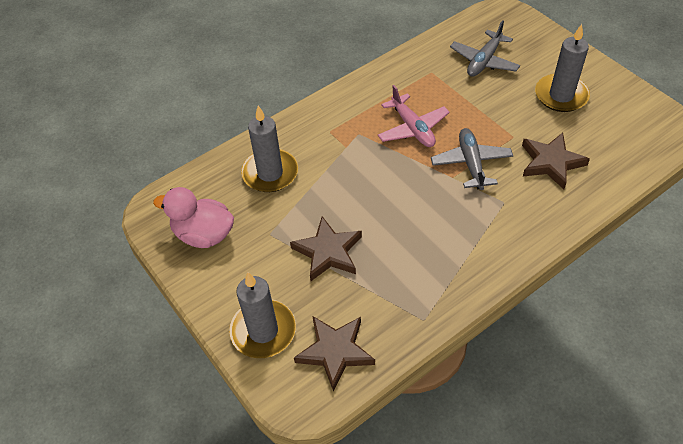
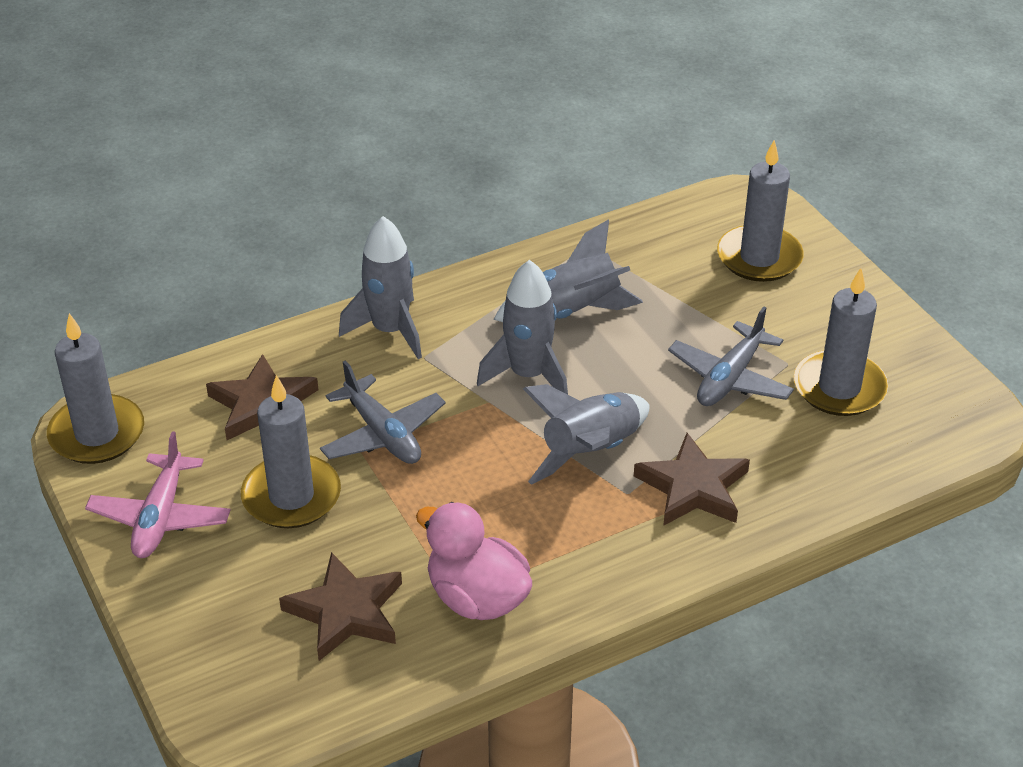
grey candle: [229,272,296,358] [241,106,298,192] [535,24,590,112] = 3 -> [47,313,144,464] [241,375,341,528] [717,140,804,282] [794,268,888,416] = 4
grey rocket: none = 0 -> [339,216,422,359] [477,260,568,394] [493,219,643,322] [523,384,649,485] = 4

